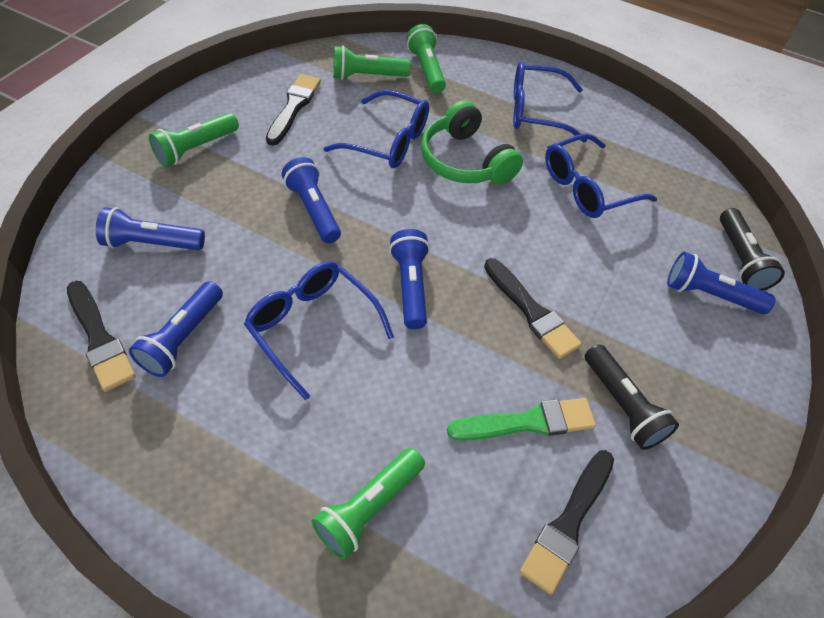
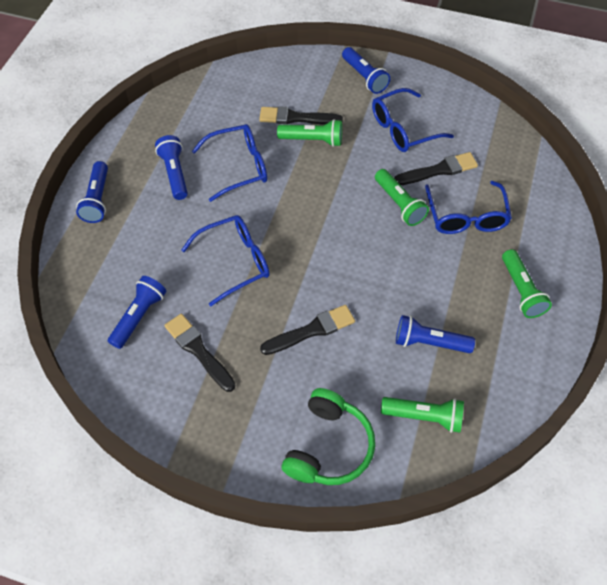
black flashlight: [585,344,679,450] [720,208,785,291] = 2 -> none = 0
green brush: [447,398,596,441] = 1 -> none = 0

